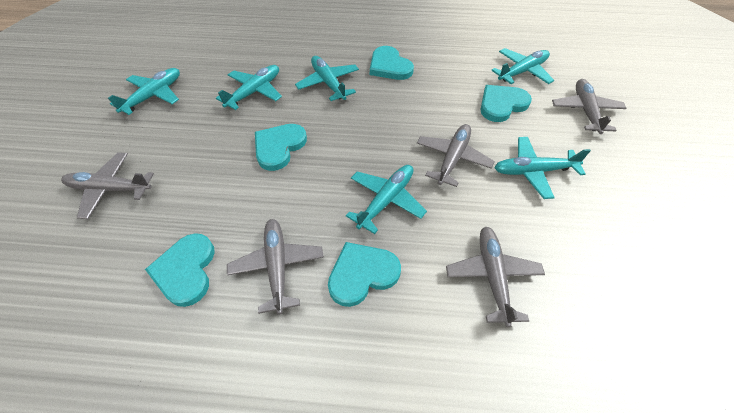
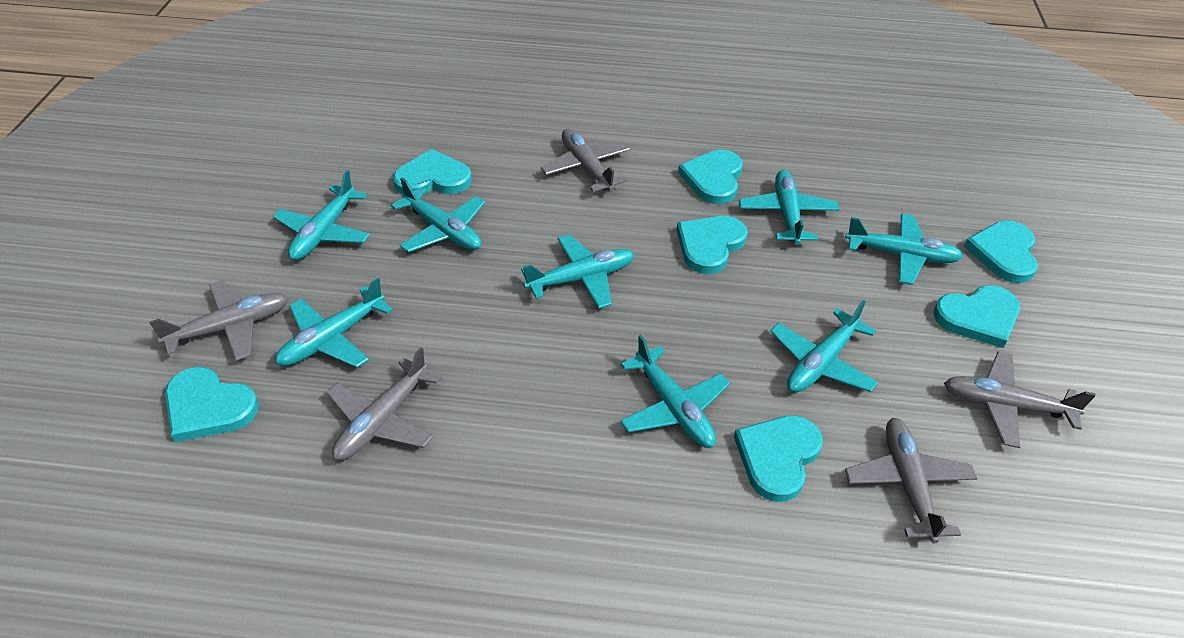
turquoise heart: [145,233,215,307] [255,124,307,171] [328,242,401,307] [370,46,414,80] [480,85,532,122] = 5 -> [165,367,259,442] [393,149,472,194] [677,216,748,274] [678,150,743,204] [734,415,823,502] [934,285,1020,348] [964,221,1038,283] = 7
turquoise plane: [108,68,180,115] [216,65,282,110] [295,56,359,101] [346,165,427,234] [491,48,554,84] [494,137,591,199] = 6 -> [273,170,370,260] [275,278,393,368] [391,177,485,252] [521,234,635,308] [620,335,730,448] [739,170,839,245] [770,300,878,393] [845,214,963,285] = 8

